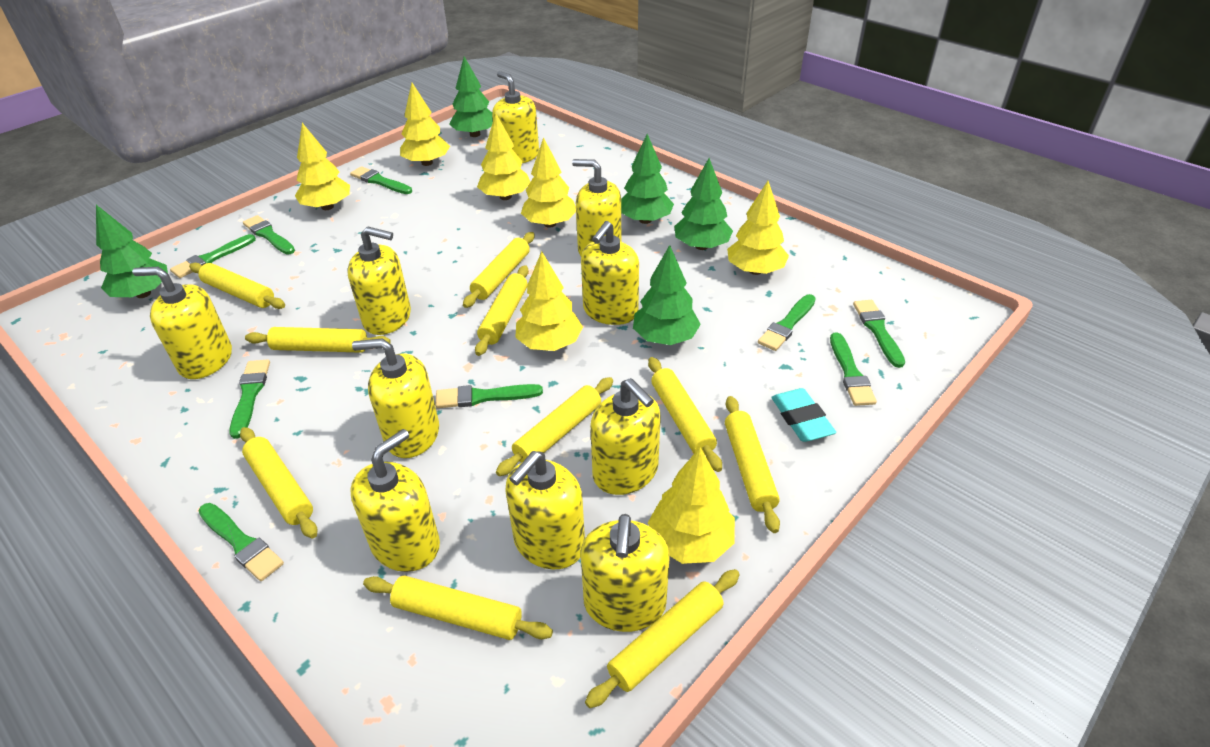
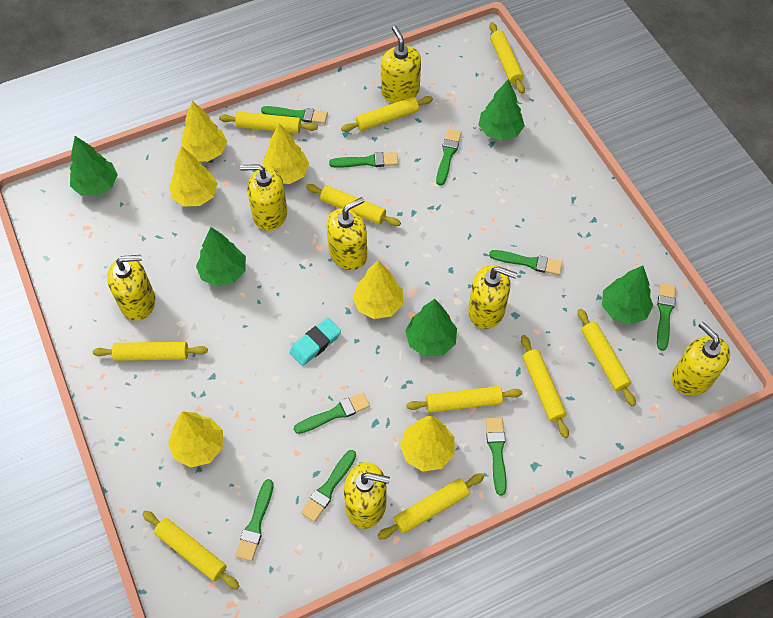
yellow soap dispenser: [132,267,232,379] [347,226,411,335] [350,429,440,572] [352,338,439,458] [492,71,539,163] [506,451,585,570] [572,159,621,256] [581,221,639,325] [581,514,670,632] [590,378,661,495] = 10 -> [107,255,155,321] [240,164,287,231] [326,197,367,270] [344,462,390,529] [381,26,421,103] [468,265,517,329] [672,322,730,396] = 7
yellow tree: [295,123,350,210] [400,83,450,166] [477,113,530,200] [515,251,583,351] [521,137,576,228] [648,447,735,564] [727,181,789,275] = 7 -> [168,411,223,468] [170,146,218,206] [181,101,227,162] [263,124,309,184] [353,260,403,319] [400,416,455,472] = 6

